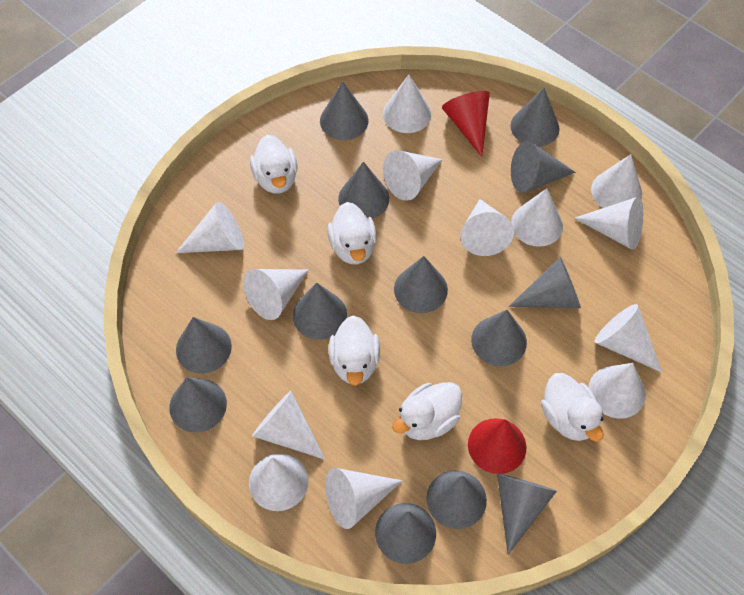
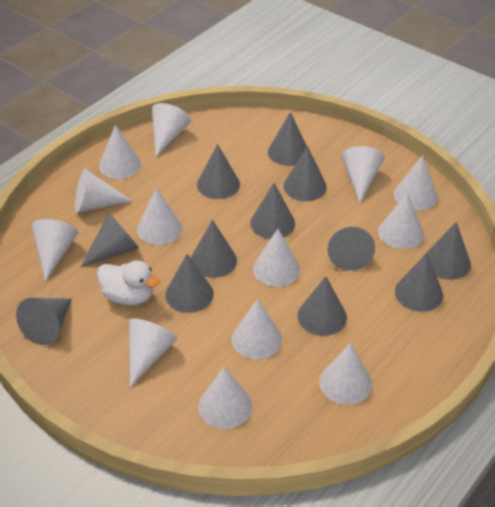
grey cone: [169,377,227,433] [176,317,232,373] [293,283,347,340] [320,81,369,140] [338,162,389,219] [375,503,436,564] [394,256,448,313] [426,470,487,529] [471,310,527,366] [497,474,557,555] [509,257,581,308] [510,88,560,147] [511,141,576,193] = 13 -> [16,298,72,345] [81,213,139,267] [165,254,214,313] [191,220,237,278] [197,144,240,199] [250,183,295,239] [268,112,307,166] [284,146,327,201] [297,276,347,336] [327,227,375,271] [395,253,443,312] [427,222,471,280] = 12
red cone: [442,91,490,157] [468,418,526,474] = 2 -> none = 0
white duck: [250,135,297,194] [327,202,377,265] [329,315,380,386] [392,382,462,440] [541,373,604,442] = 5 -> [97,260,160,306] = 1

